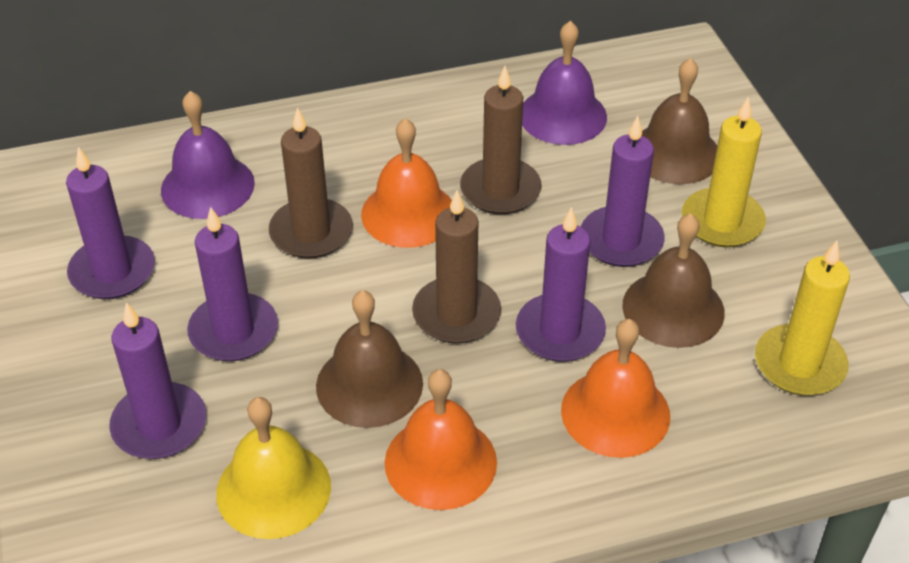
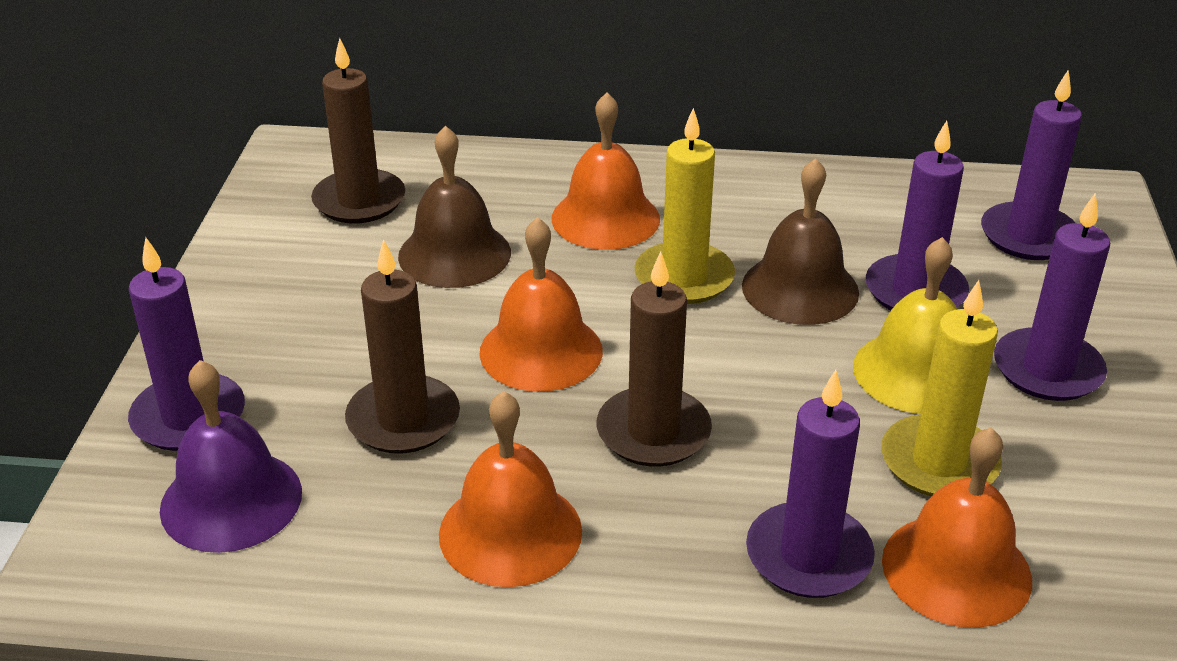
brown bell: [316,290,423,428] [622,213,725,348] [642,58,717,184] = 3 -> [398,126,511,288] [742,158,859,325] = 2
orange bell: [361,118,452,248] [385,369,497,510] [561,319,670,458] = 3 -> [439,391,582,587] [479,217,603,392] [552,93,660,250] [882,427,1032,628] = 4
purple bell: [161,91,255,219] [522,21,607,145] = 2 -> [160,360,302,553] = 1

